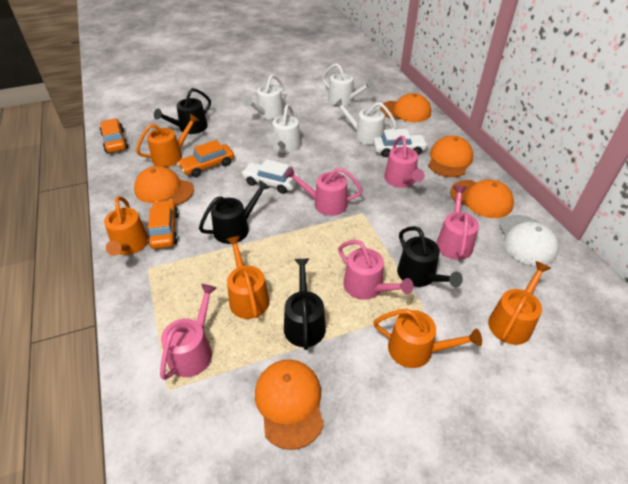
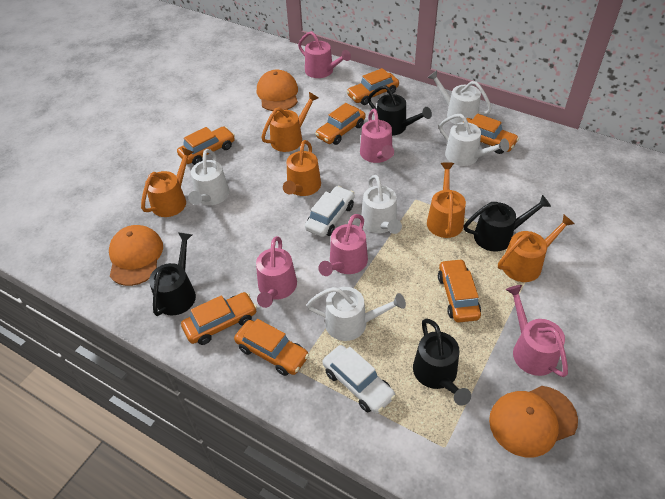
orange cap: [134,166,194,205] [255,359,324,450] [380,93,431,122] [428,136,473,177] [450,179,514,218] = 5 -> [109,225,163,286] [257,70,298,111] [489,386,578,457] = 3
orange car: [100,119,128,153] [148,200,179,249] [177,140,234,177] = 3 -> [177,126,235,165] [181,292,257,345] [234,319,309,376] [315,103,366,145] [346,68,399,105] [438,259,481,323] [463,114,519,154] = 7
white cap: [499,215,559,266] = 1 -> none = 0
white watering can: [243,74,284,119] [269,104,301,153] [322,63,374,106] [334,98,397,145] = 4 -> [188,149,229,205] [307,287,406,341] [361,175,402,234] [427,70,492,124] [439,114,509,166] = 5

